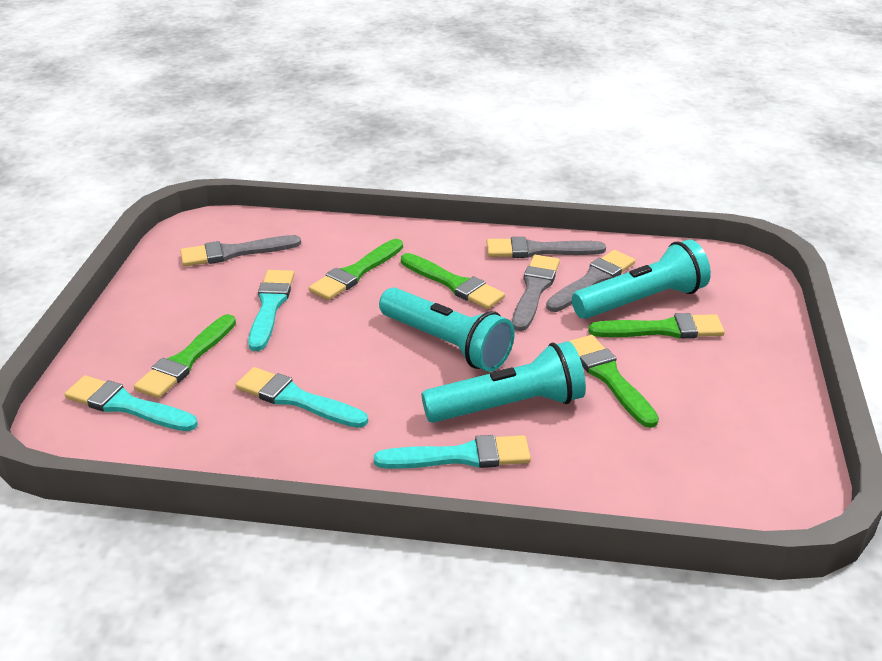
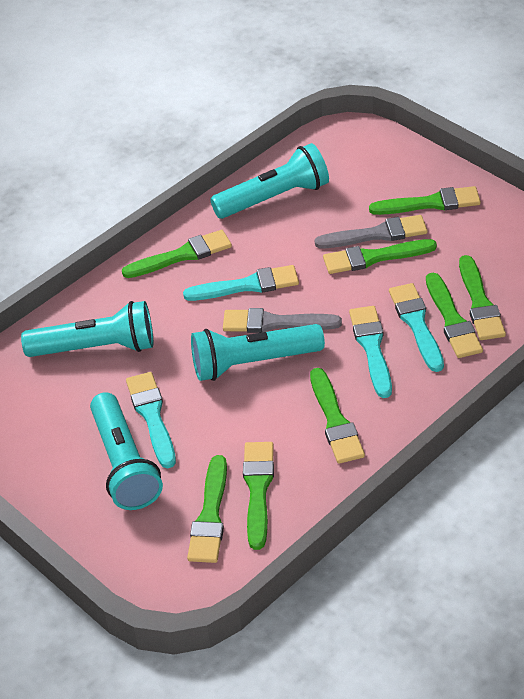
green brush: [134,314,236,399] [309,239,403,300] [401,253,505,309] [569,335,659,428] [588,313,725,339] = 5 -> [122,230,232,278] [187,455,227,563] [243,442,274,550] [310,368,365,464] [323,239,437,274] [369,186,481,215] [426,273,483,358] [459,255,506,340] = 8
grey brush: [180,235,301,266] [487,237,606,258] [512,255,560,331] [546,250,635,312] = 4 -> [223,308,342,333] [315,215,428,248] = 2
turquoise flashlight: [379,288,515,372] [421,341,586,423] [572,239,711,319] = 3 -> [21,301,153,357] [90,392,163,510] [191,324,325,381] [210,143,329,219] = 4

